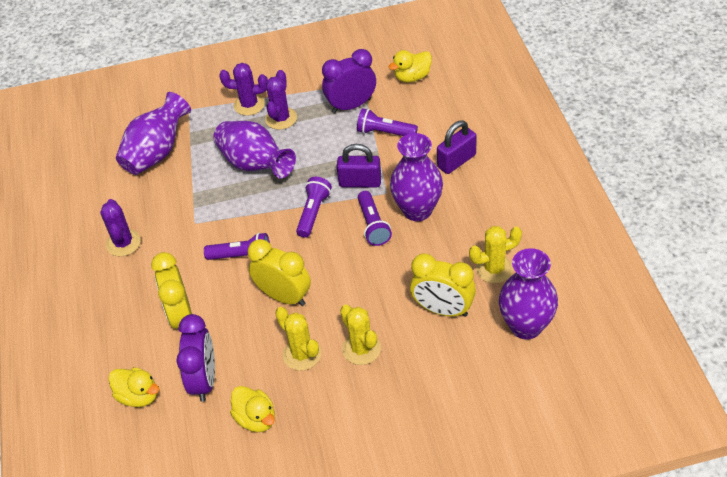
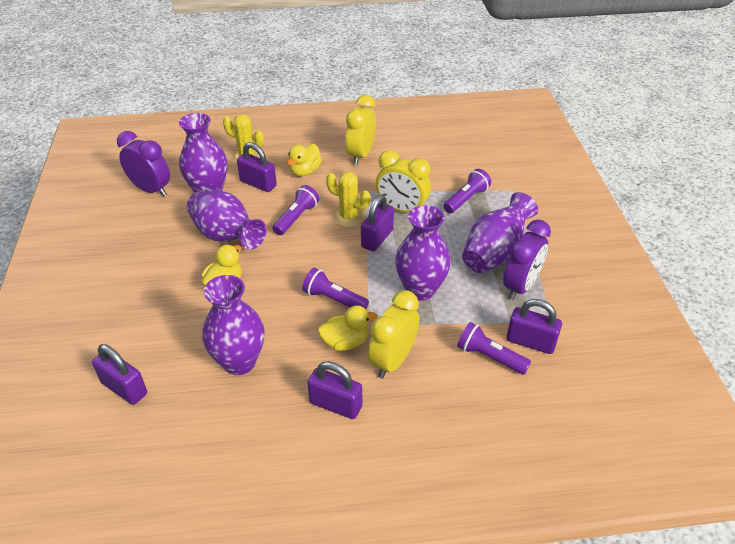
purple cactus: [100,199,141,257] [219,63,268,116] [265,70,297,130] = 3 -> none = 0
purple padlock: [337,144,381,187] [437,120,477,174] = 2 -> [92,344,147,405] [237,142,277,192] [307,361,362,419] [361,195,394,252] [507,299,562,354] = 5
purple vase: [116,92,191,175] [213,121,296,179] [390,133,443,221] [499,248,558,340] = 4 -> [179,113,228,193] [187,191,266,250] [202,275,265,375] [395,205,451,301] [462,192,538,273] = 5
yellow cactus: [275,307,321,371] [340,305,381,365] [469,226,522,283] = 3 -> [223,114,264,164] [326,172,371,227] = 2

